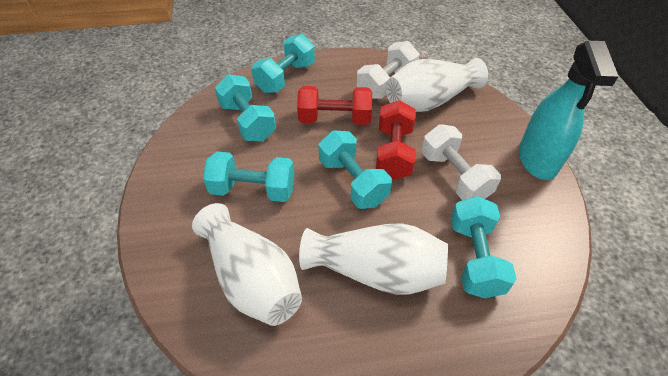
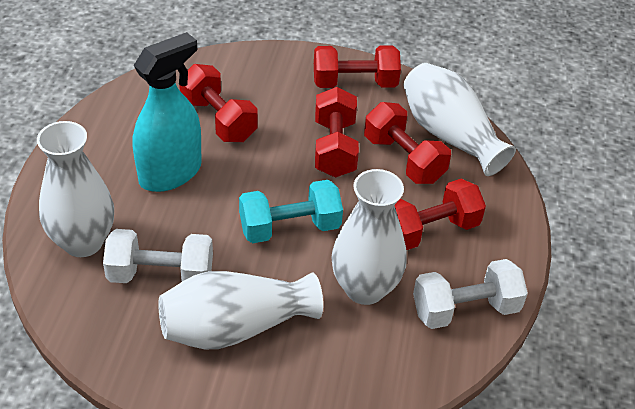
red dumbbell: [297,86,372,125] [376,100,416,180] = 2 -> [179,64,258,142] [314,46,401,88] [315,87,359,178] [364,102,451,184] [394,179,486,250] = 5
turquoise dumbbell: [203,151,295,202] [215,74,276,141] [251,34,315,93] [318,131,392,209] [451,196,517,298] = 5 -> [239,180,343,243] = 1
white vase: [192,203,302,326] [299,223,448,295] [386,58,488,112] = 3 -> [37,121,114,257] [158,271,323,349] [331,169,407,305] [404,63,516,176] = 4

